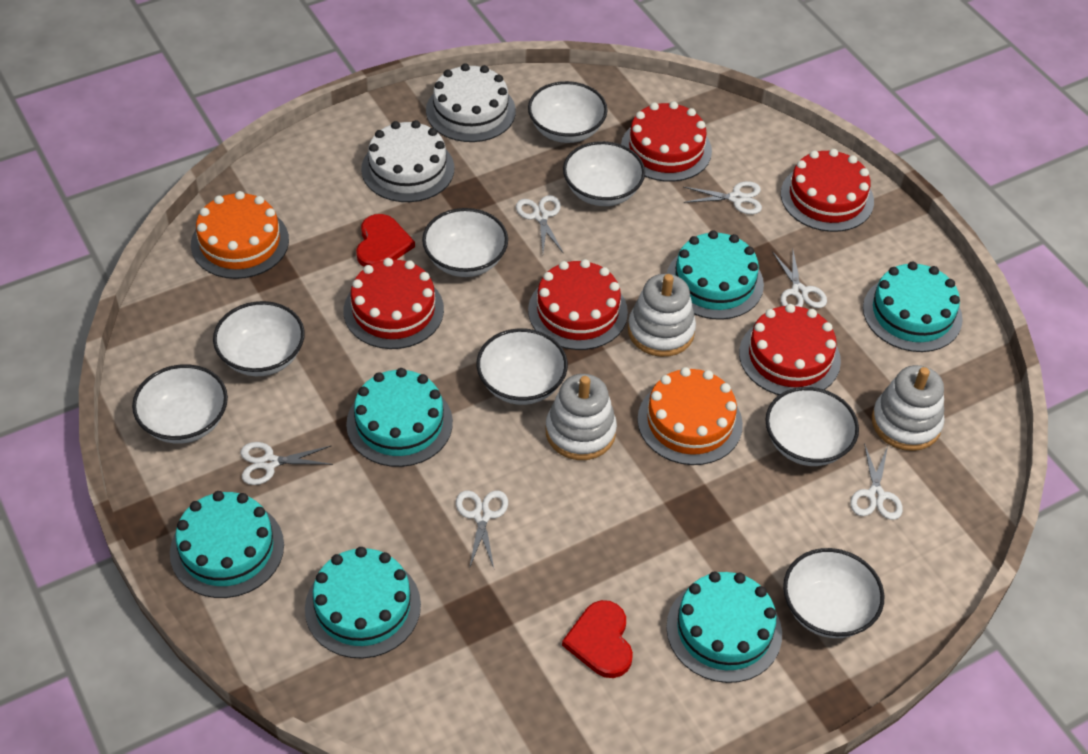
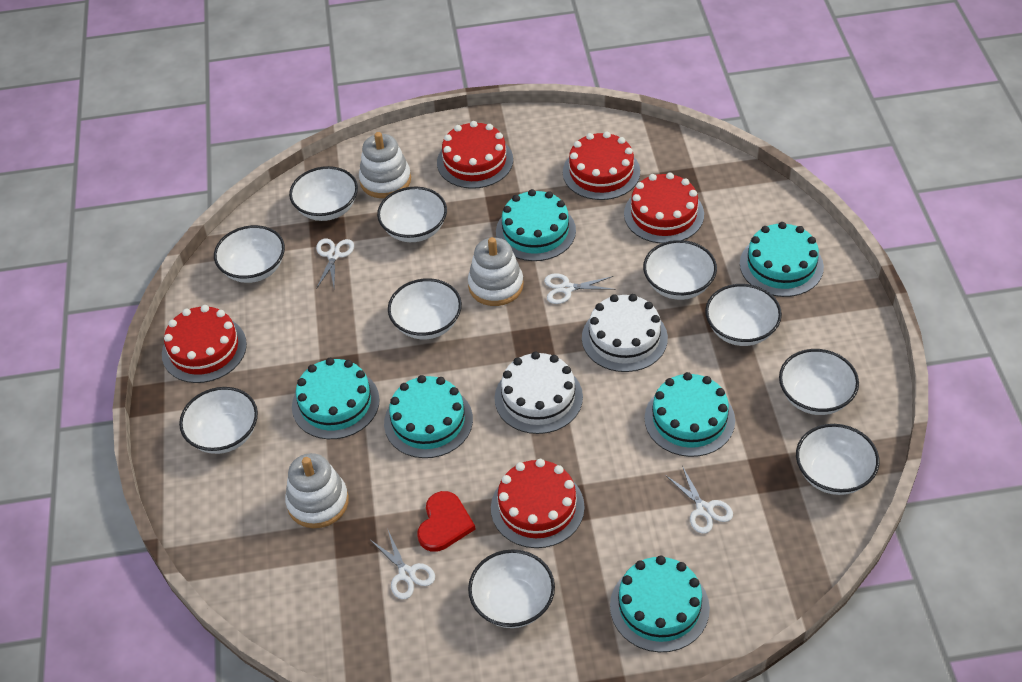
orange cake: [191,191,289,279] [637,367,743,465] = 2 -> none = 0
red heart: [356,214,415,267] [562,600,633,678] = 2 -> [417,491,475,552] = 1
white bowl: [132,364,228,444] [213,301,305,376] [422,208,508,277] [476,328,568,405] [528,81,608,143] [563,141,645,206] [765,387,859,466] [783,548,884,638] = 8 -> [179,387,258,454] [214,225,285,283] [289,166,358,221] [377,187,447,242] [388,278,462,340] [468,549,555,628] [643,240,717,300] [705,284,782,346] [779,349,859,415] [796,424,879,495] = 10
white scissors: [241,442,333,485] [456,490,508,569] [516,195,564,254] [683,181,762,214] [772,251,827,308] [850,443,903,520] = 6 -> [316,239,354,289] [371,528,435,600] [544,273,616,304] [665,466,733,534] = 4

